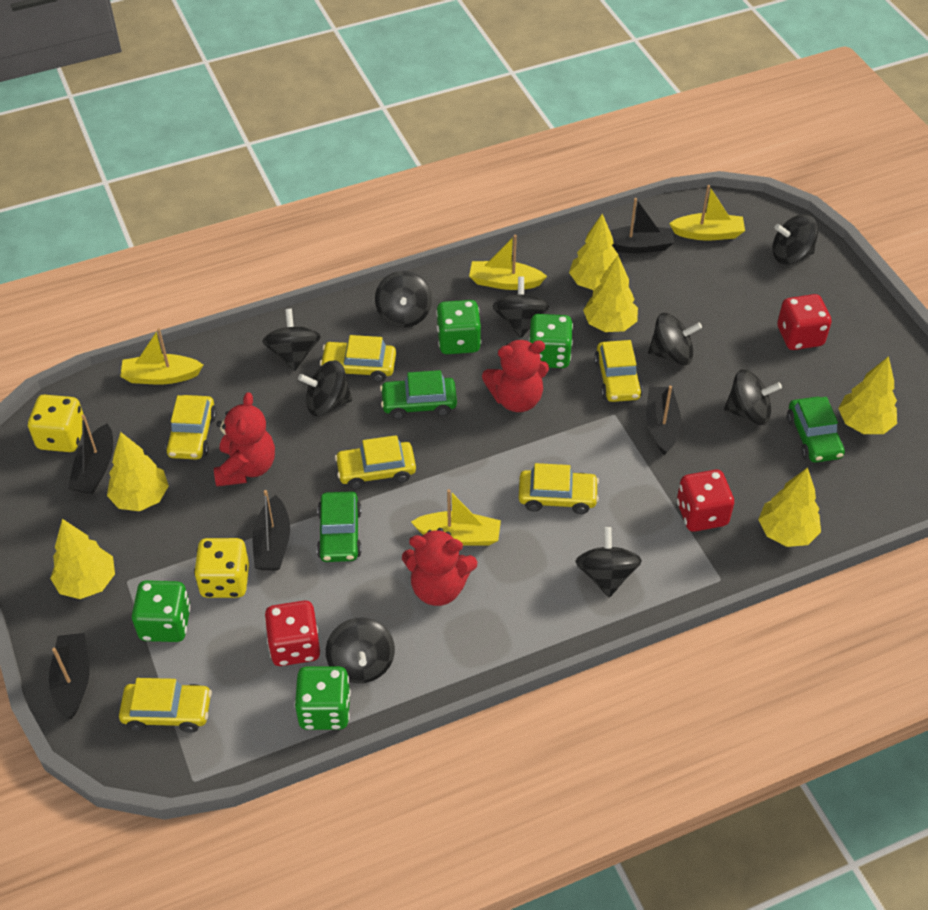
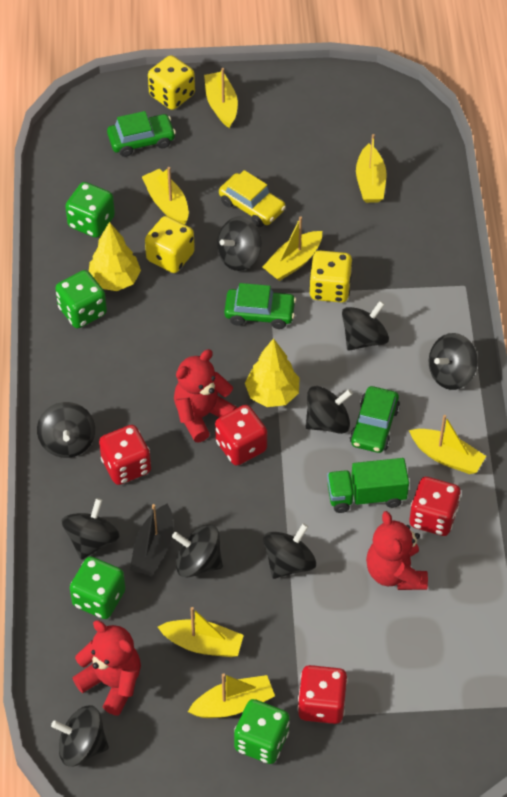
black boat: [49,633,90,719] [68,415,113,494] [252,490,290,570] [610,198,675,253] [646,386,681,455] = 5 -> [130,504,173,576] = 1
green truck: none = 0 -> [327,458,409,513] = 1
red dice: [264,600,320,666] [677,470,734,532] [777,294,832,350] = 3 -> [99,425,151,485] [215,405,267,466] [298,665,348,724] [410,477,461,536] = 4
yellow boat: [120,328,203,385] [411,489,501,546] [469,235,547,290] [669,185,745,241] = 4 -> [142,167,189,224] [158,607,244,657] [188,673,275,718] [204,68,238,128] [263,216,322,281] [356,134,386,203] [409,415,486,474] = 7
yellow car: [119,678,212,733] [165,395,217,460] [320,335,396,382] [335,435,416,489] [519,463,599,514] [594,340,643,402] = 6 -> [219,170,286,227] = 1
yellow dice: [28,395,84,452] [194,538,249,598] = 2 -> [145,216,195,273] [148,55,195,110] [310,250,353,303] = 3
yellow tree: [50,519,115,599] [107,432,169,511] [569,214,619,290] [583,256,638,332] [758,467,821,547] [838,356,897,434] = 6 -> [89,222,141,291] [245,338,300,407] = 2

